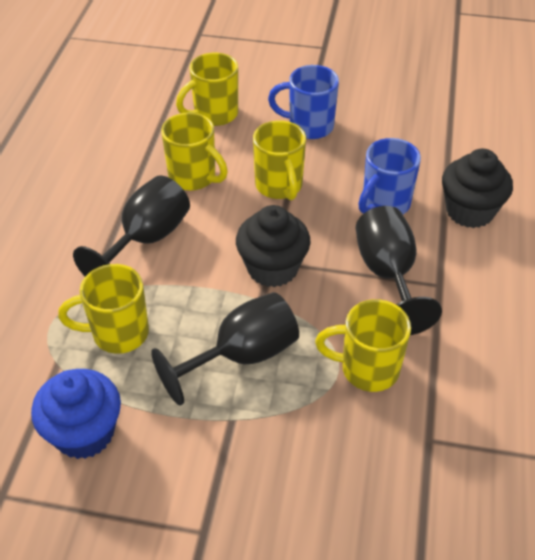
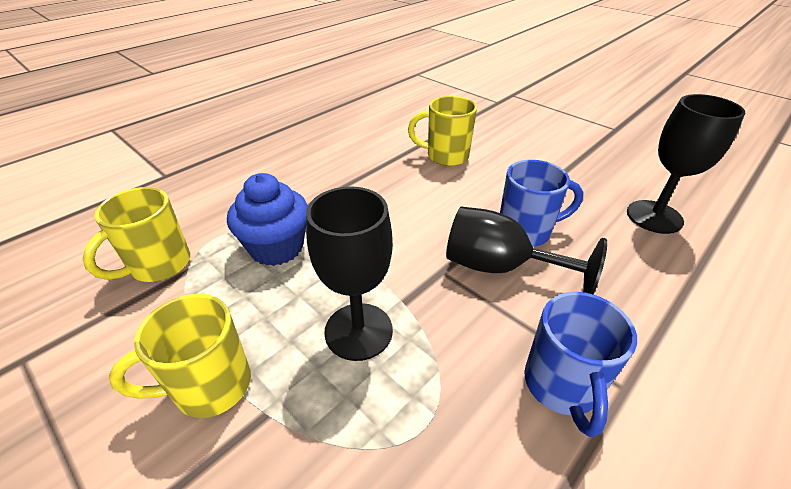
black cupcake: [236,205,311,287] [442,149,513,228] = 2 -> none = 0
yellow mug: [58,264,149,354] [161,112,228,191] [176,53,238,126] [253,120,306,200] [315,299,411,392] = 5 -> [82,187,190,282] [109,294,251,418] [408,96,477,166] = 3

